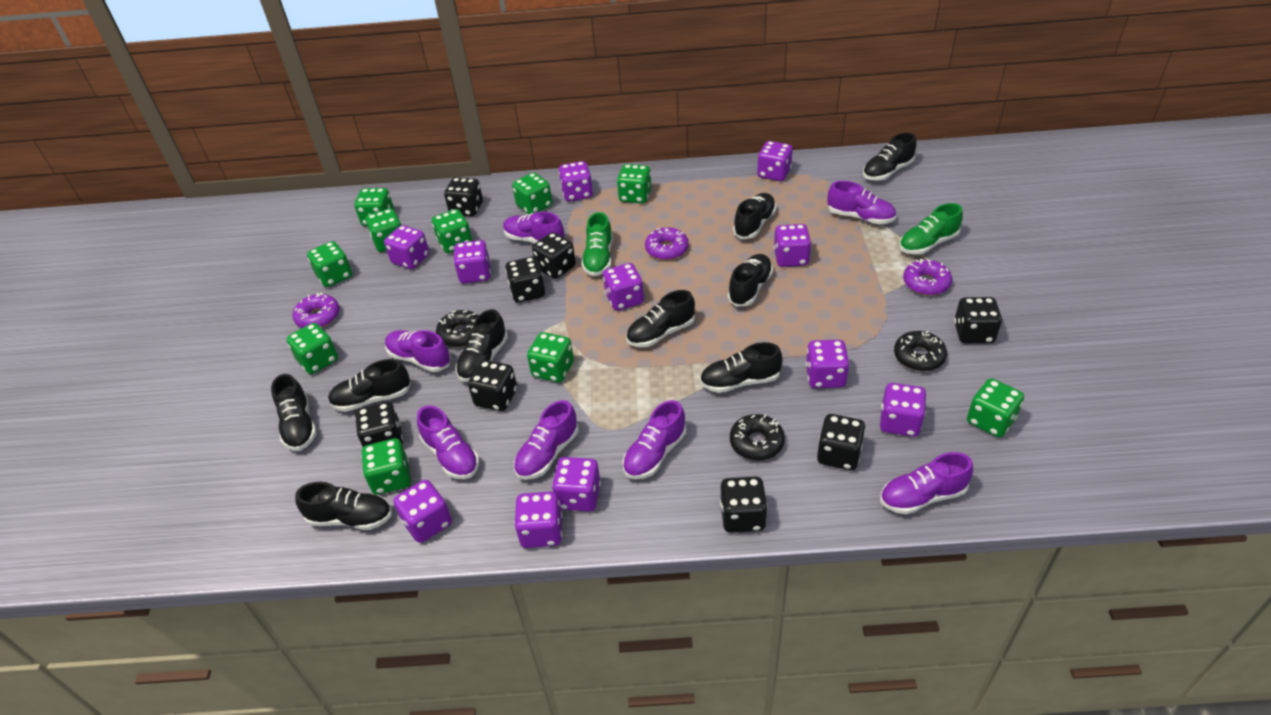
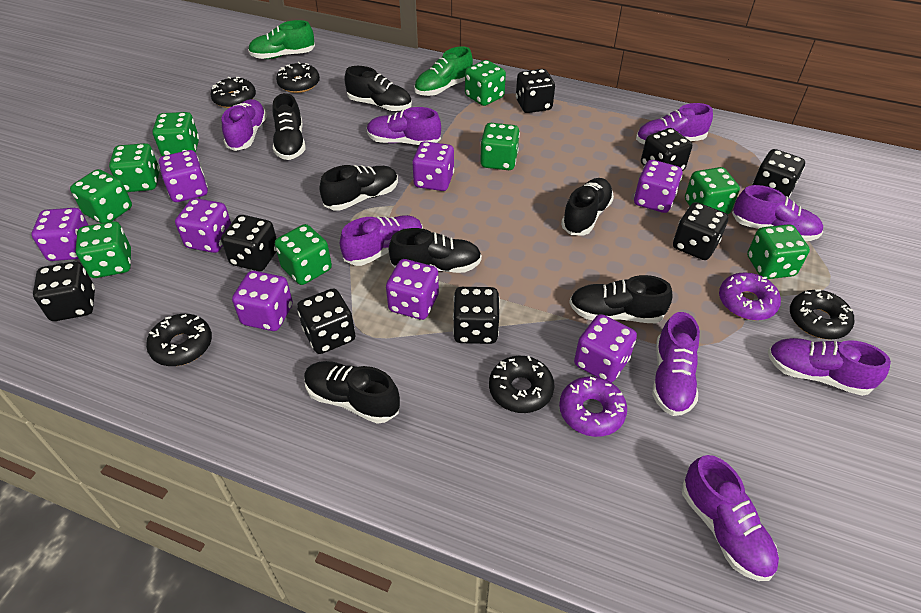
black donut: [436,310,478,347] [730,414,785,460] [894,331,947,371] = 3 -> [146,314,212,366] [211,77,256,108] [276,62,320,93] [489,356,554,413] [790,289,854,339] = 5
black shoe: [271,374,317,451] [295,482,392,530] [328,359,411,412] [456,309,508,382] [626,290,695,347] [700,342,782,393] [728,254,773,307] [733,193,776,239] [863,133,917,181] = 9 -> [273,93,305,160] [304,361,400,424] [319,165,398,211] [344,66,412,111] [389,228,482,273] [561,178,614,235] [569,275,673,323] = 7
green dice: [287,323,338,374] [307,241,352,287] [354,188,394,226] [361,438,411,495] [366,208,402,252] [432,209,472,253] [512,172,552,214] [527,332,574,382] [617,164,651,203] [967,378,1024,437] = 10 -> [70,169,132,223] [76,221,131,278] [109,143,160,192] [152,112,199,156] [275,224,332,285] [465,60,506,106] [480,123,520,170] [685,167,740,214] [747,224,810,279] = 9
purple dice: [384,225,429,269] [393,480,452,543] [454,240,491,284] [514,492,562,548] [552,457,601,512] [559,161,593,201] [603,263,644,311] [757,141,793,181] [774,224,811,267] [806,340,849,388] [880,383,926,437] = 11 -> [32,208,89,261] [159,150,208,202] [175,198,231,253] [232,271,293,331] [386,259,439,320] [412,141,454,191] [574,314,637,383] [634,160,682,213] = 8
purple donut: [293,293,340,328] [645,227,689,260] [903,259,952,295] = 3 -> [559,376,627,437] [719,272,781,320] = 2
purple shoe: [385,330,451,372] [417,405,479,479] [503,212,564,243] [514,400,579,480] [623,400,686,479] [827,181,896,224] [880,452,973,514] = 7 -> [222,99,267,151] [340,215,423,266] [367,107,441,145] [636,103,713,145] [652,312,700,416] [682,455,779,581] [732,185,823,241] [768,338,891,396] = 8

